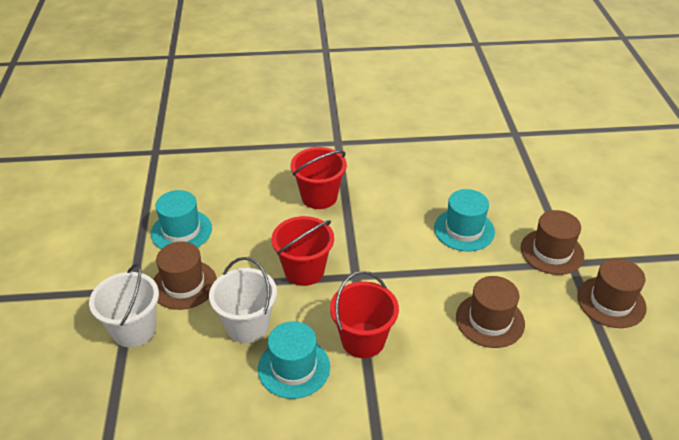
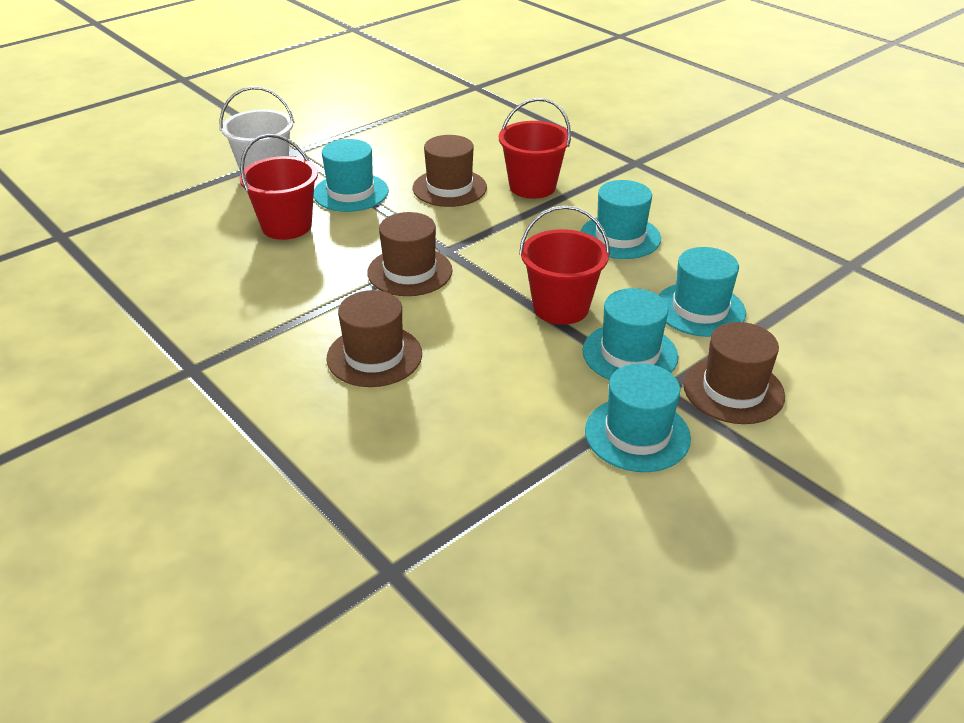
turquoise hat: [151,190,212,249] [258,321,330,399] [434,189,495,251] = 3 -> [314,139,389,212] [581,180,661,259] [582,288,678,380] [585,363,691,472] [659,247,746,337] = 5
white bucket: [89,263,159,348] [209,257,277,343] = 2 -> [219,86,295,172] = 1

